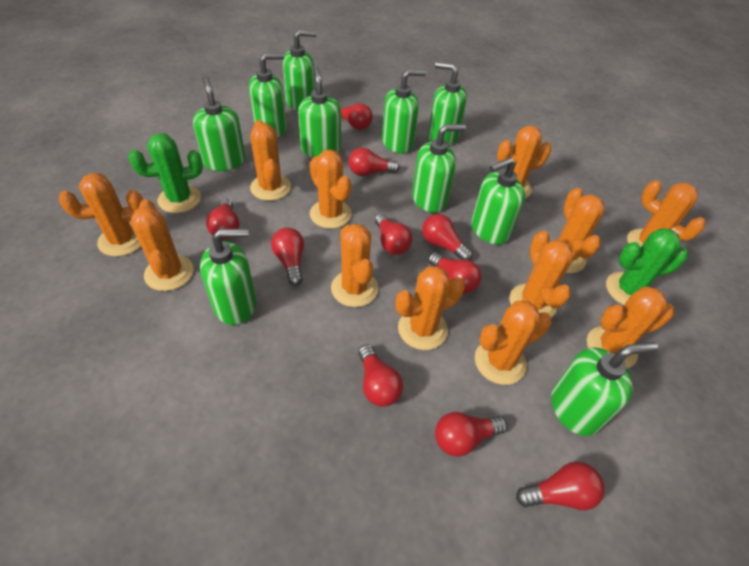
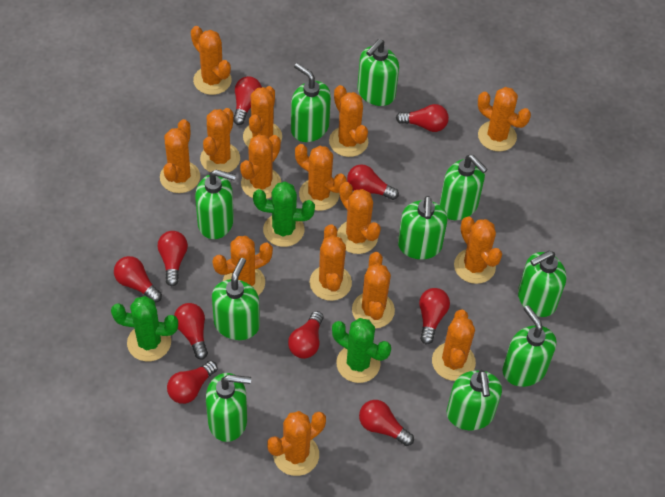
green cactus: [129,133,203,213] [606,228,688,305] = 2 -> [111,296,178,361] [253,182,315,247] [332,318,391,383] = 3
orange cactus: [59,173,143,257] [130,199,193,291] [250,120,291,201] [310,150,352,229] [331,224,379,307] [395,266,465,350] [475,301,552,385] [497,126,551,198] [510,231,573,318] [549,188,604,273] [587,287,674,368] [627,180,705,248] = 12 -> [160,119,200,193] [191,26,232,95] [200,108,240,173] [212,236,273,296] [240,134,281,199] [243,86,282,147] [267,411,326,476] [295,144,347,211] [310,224,352,301] [329,85,368,157] [337,182,381,254] [352,252,395,328] [432,310,476,381] [454,216,502,284] [478,87,531,151] = 15

